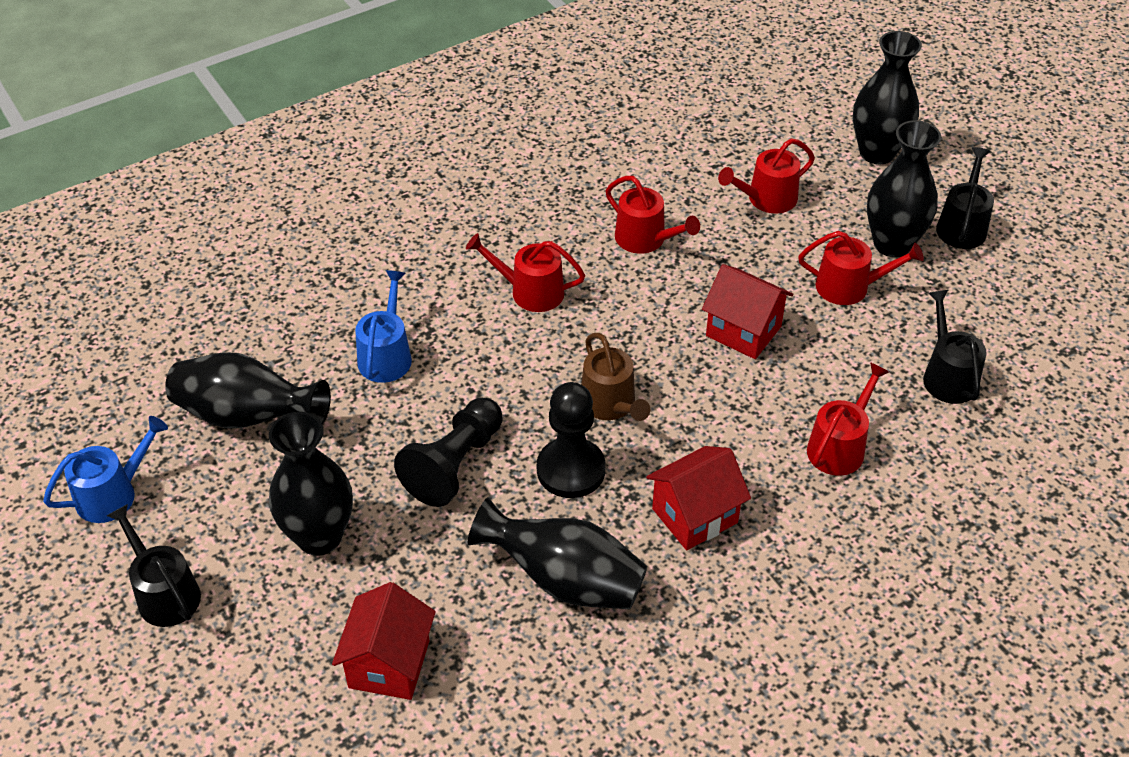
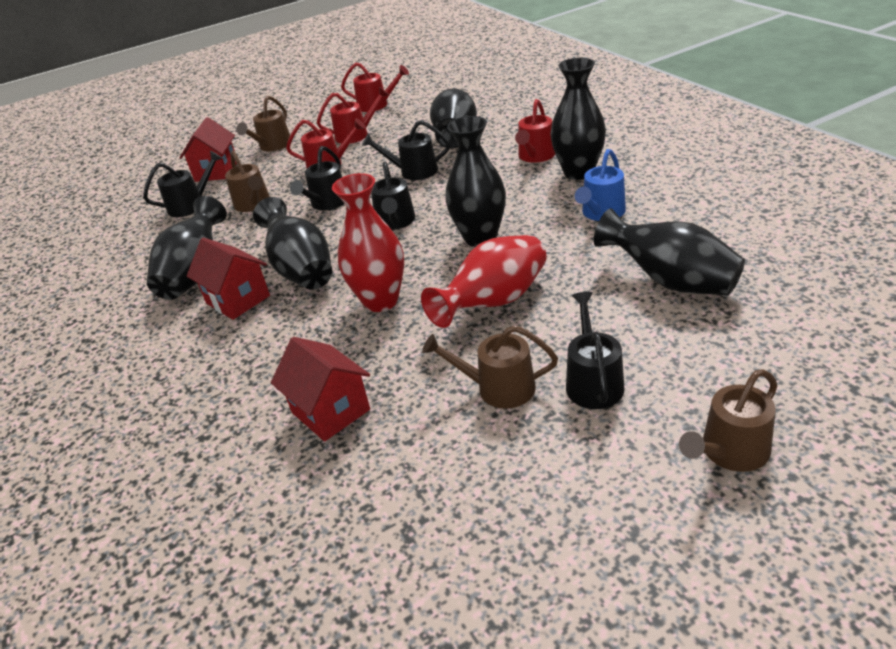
black pawn: [394,397,503,507] [537,382,606,498] = 2 -> none = 0
black vase: [165,352,331,428] [269,412,353,556] [468,497,647,610] [853,31,922,164] [867,120,941,257] = 5 -> [147,196,227,300] [253,197,332,290] [430,88,477,149] [445,116,506,247] [550,58,606,180] [594,208,745,295] = 6
black watering can: [107,504,201,627] [923,290,986,404] [936,147,994,249] = 3 -> [143,151,222,217] [290,146,344,210] [362,120,450,180] [371,162,415,230] [566,292,625,409] = 5
blue watering can: [43,416,168,523] [355,270,412,383] = 2 -> [575,149,626,221] = 1
brown watering can: [581,333,651,421] = 1 -> [225,151,270,212] [236,96,290,151] [422,326,558,409] [679,369,777,472] = 4
red vase: none = 0 -> [332,173,404,312] [421,235,547,328] = 2
red watering can: [466,233,585,312] [606,176,700,254] [718,138,815,214] [798,231,924,305] [807,362,889,476] = 5 -> [286,118,366,168] [317,87,389,144] [341,63,409,112] [515,99,555,163] = 4

